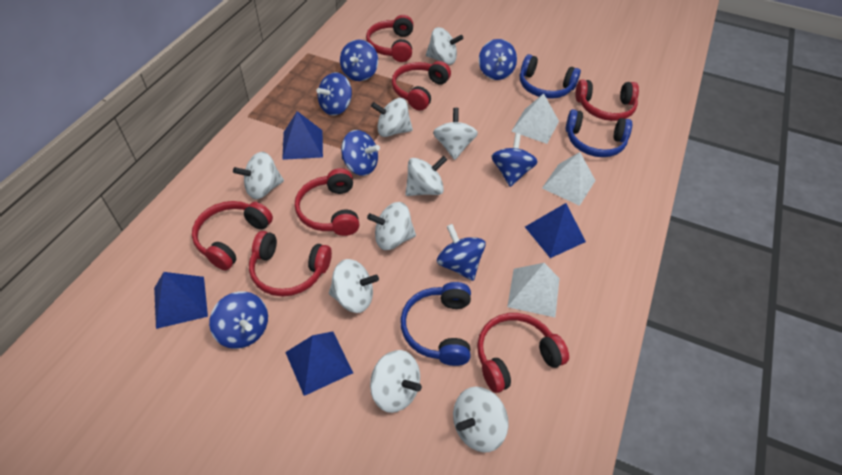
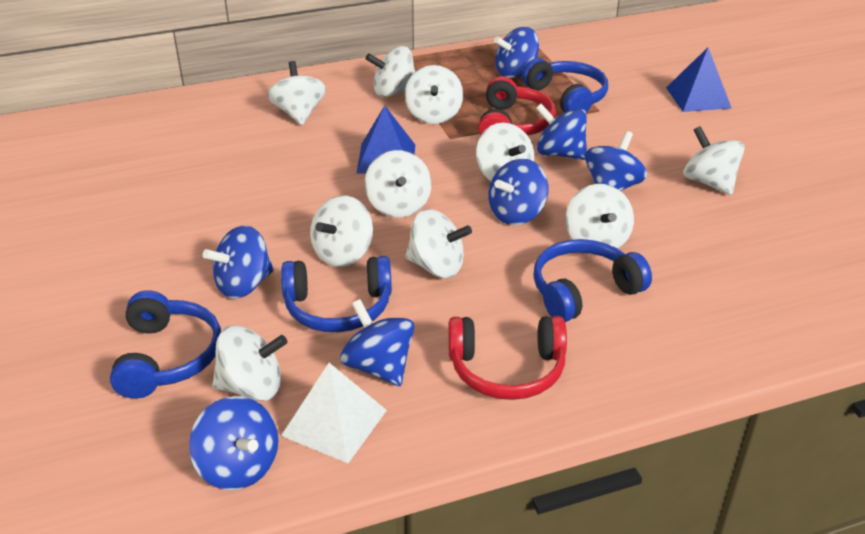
blue headphones: [400,282,471,366] [520,54,581,99] [566,109,632,157] = 3 -> [110,290,221,399] [281,256,392,332] [522,58,608,113] [533,239,652,322] = 4
blue pyramid: [154,272,208,329] [282,111,323,160] [285,332,353,396] [525,203,586,258] = 4 -> [357,105,415,174] [666,48,731,112] = 2
red headphones: [192,201,273,270] [249,231,332,296] [295,168,359,236] [366,15,413,62] [392,61,451,111] [477,313,569,393] [575,80,639,121] = 7 -> [448,316,567,400] [478,76,556,135] = 2
white pyramid: [507,263,560,317] [511,93,559,144] [542,152,596,206] = 3 -> [281,363,387,463] = 1
white spinning top: [233,152,284,199] [329,259,379,313] [367,202,416,250] [370,350,422,413] [371,98,413,137] [405,156,447,196] [426,27,464,65] [433,108,478,160] [453,387,508,452] = 9 -> [212,325,287,401] [267,61,326,125] [310,196,373,267] [365,46,415,97] [365,150,431,217] [405,65,463,124] [405,209,472,278] [476,122,534,181] [566,184,634,249] [683,126,745,195] = 10

